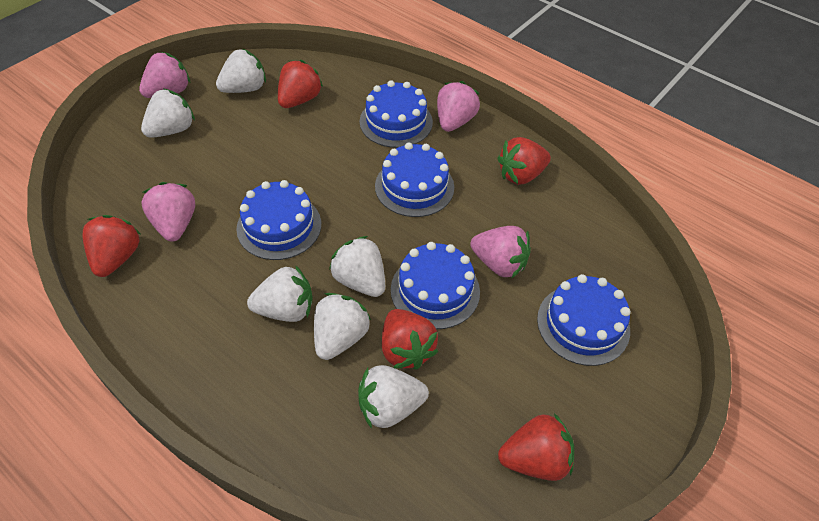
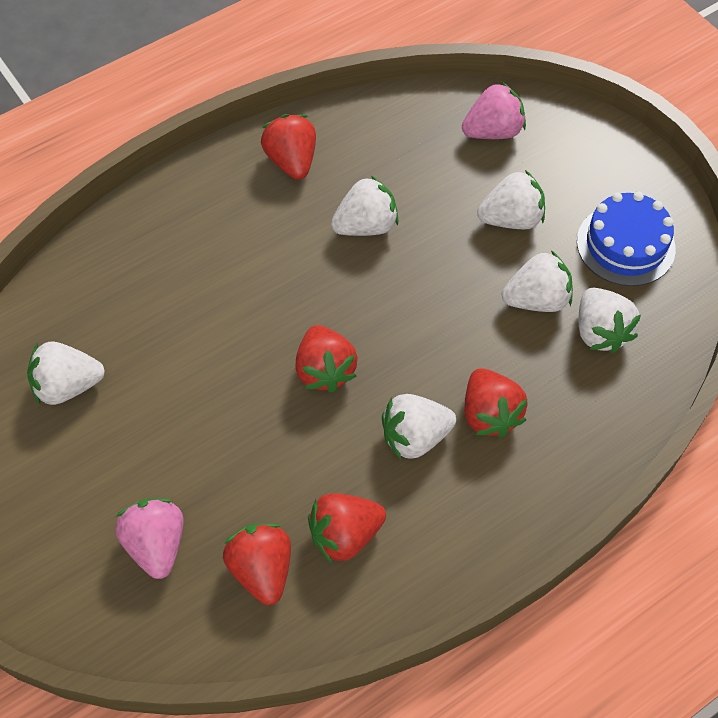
blue cake: [236,180,321,260] [360,80,433,148] [375,142,454,217] [391,242,480,329] [537,274,631,366] = 5 -> [577,192,676,286] = 1
pink strawberry: [139,52,190,98] [141,182,195,242] [437,81,480,132] [470,226,531,279] = 4 -> [115,498,184,579] [462,82,526,139] = 2

